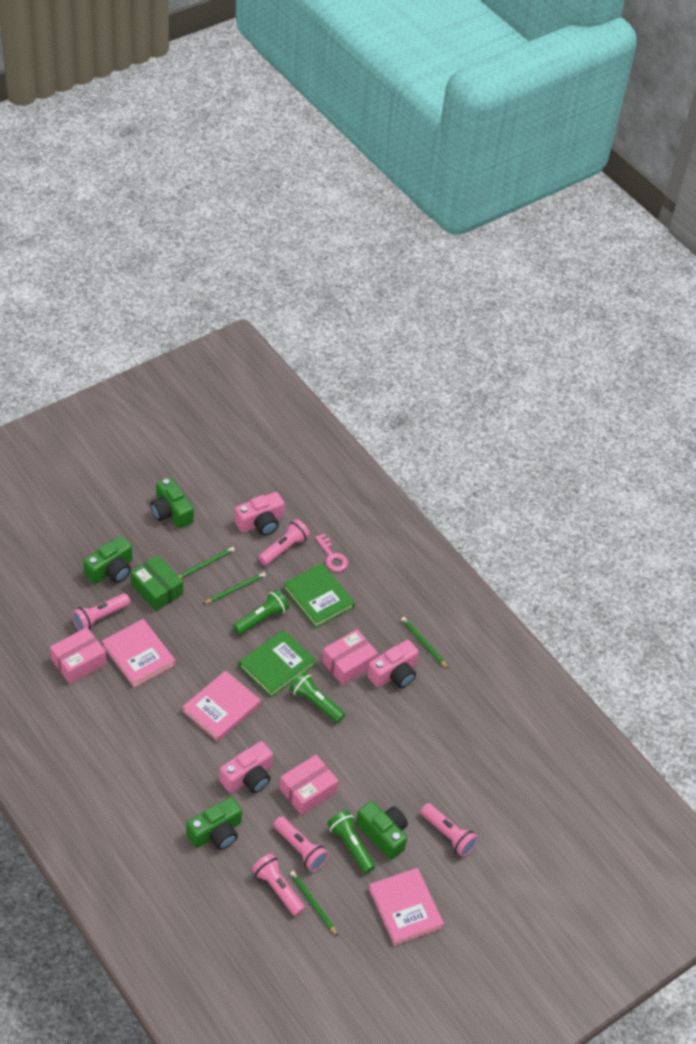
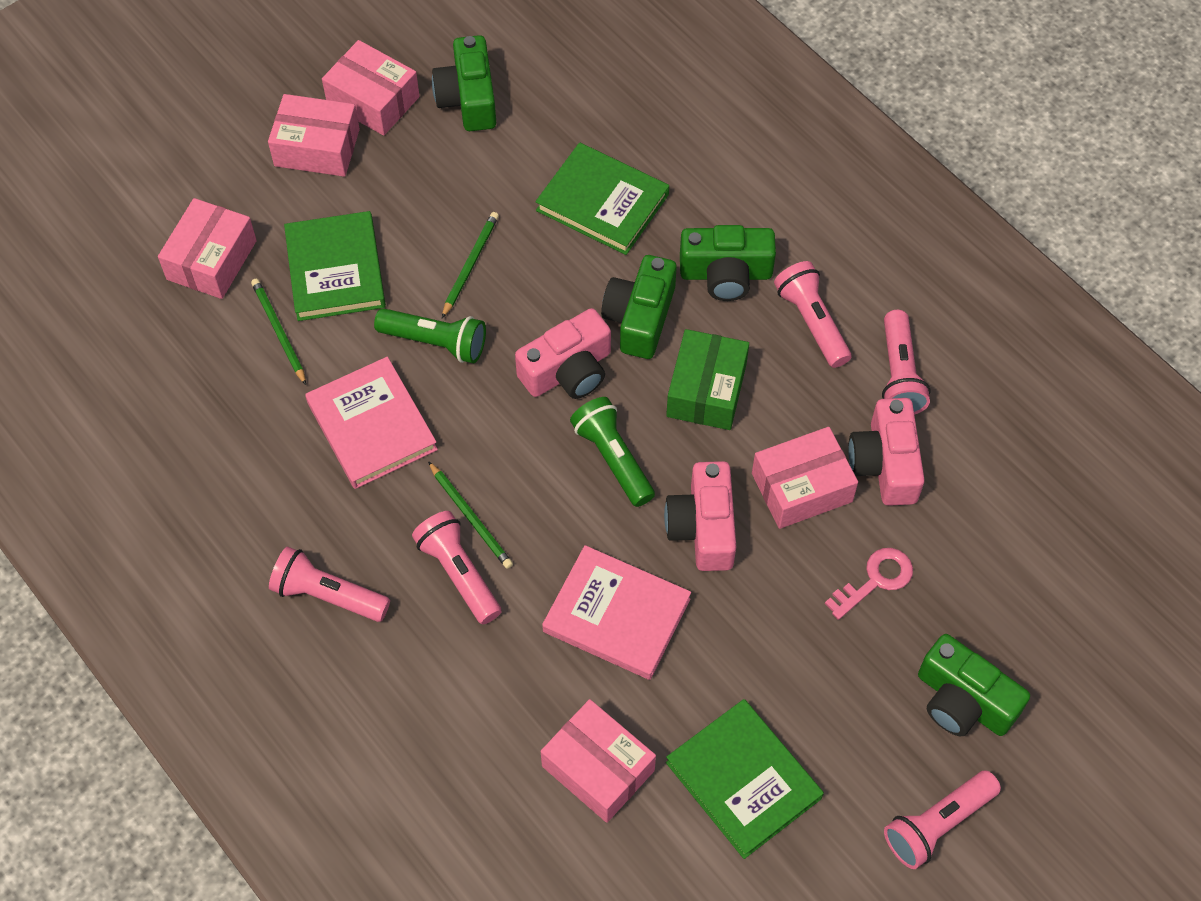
green book: [239,630,316,697] [283,563,355,628] = 2 -> [284,211,386,321] [535,142,669,255] [666,699,824,859] = 3
green flashlight: [233,589,289,635] [289,671,345,723] [327,810,375,874] = 3 -> [374,308,486,363] [570,397,655,507] = 2
green pencil: [178,547,235,578] [203,572,266,604] [290,871,338,936] [401,617,448,669] = 4 -> [251,279,306,385] [428,461,513,569] [442,212,499,318] = 3
pink book: [102,619,176,688] [182,671,261,742] [369,868,444,946] = 3 -> [305,357,438,489] [542,545,691,680] = 2
pink box: [50,627,107,684] [279,755,338,815] [322,629,378,685] = 3 -> [158,198,257,299] [268,94,360,177] [322,40,420,136] [541,699,656,823] [752,427,858,529] = 5

